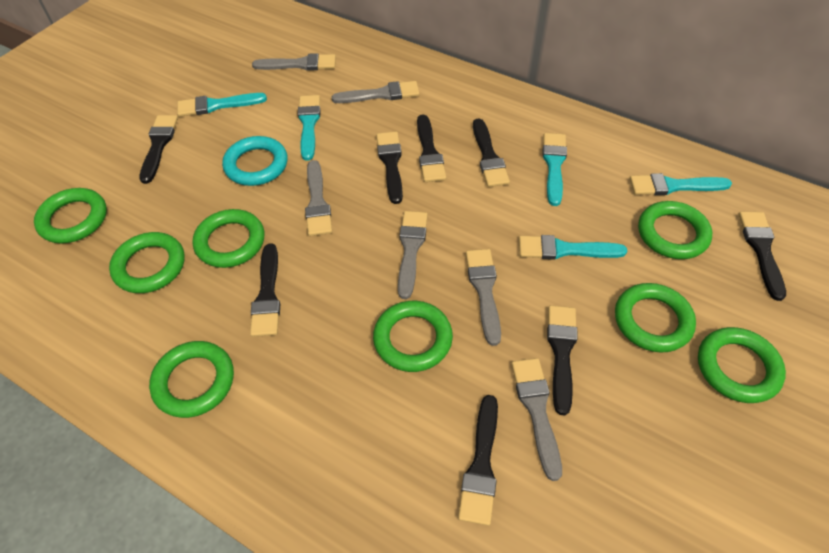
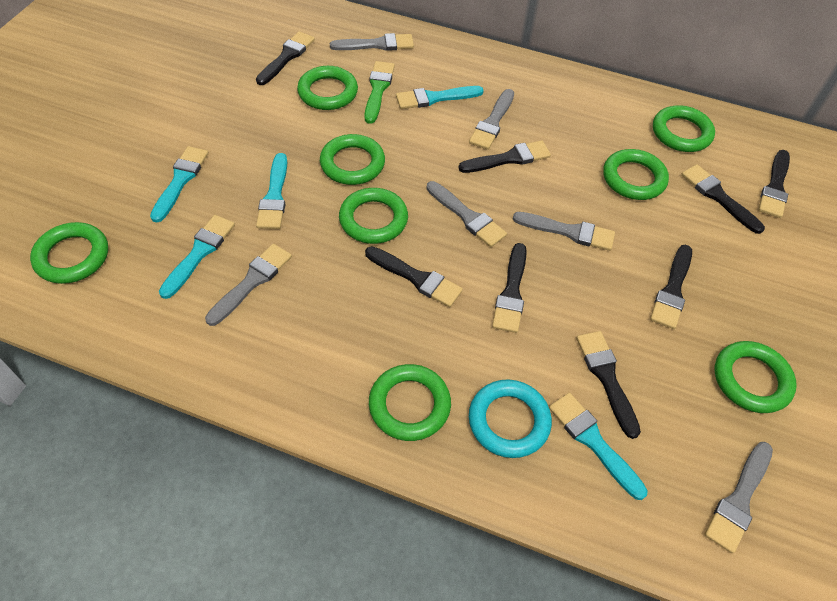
green brush: none = 0 -> [364,61,395,124] = 1

